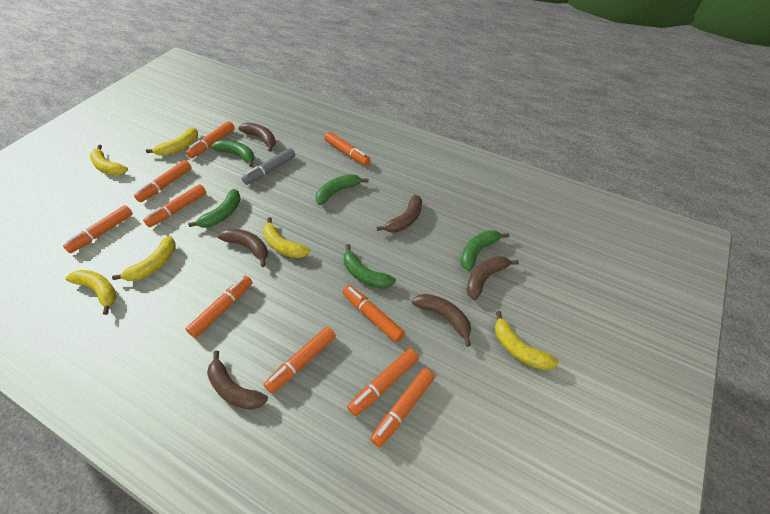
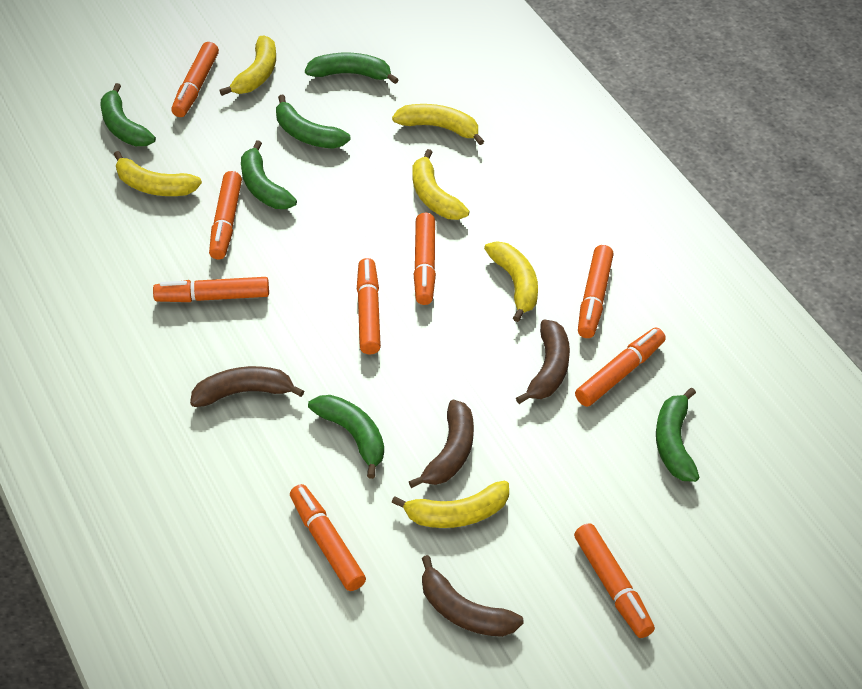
brown banana: [207,351,268,410] [218,229,268,267] [238,122,276,152] [377,195,422,233] [412,294,471,347] [467,256,519,300] = 6 -> [190,366,304,407] [409,400,474,488] [422,555,524,637] [516,319,570,404] = 4
green banana: [188,189,241,228] [211,140,255,167] [316,174,368,205] [344,244,396,289] [461,230,509,272] = 5 -> [101,83,156,146] [241,140,297,209] [276,95,351,149] [305,53,399,84] [308,395,384,479] [656,387,699,482] = 6
grey marker: [242,148,295,185] = 1 -> none = 0
orange marker: [63,205,133,253] [134,160,192,202] [143,184,207,227] [186,121,235,158] [186,276,253,338] [263,326,336,393] [325,132,370,166] [342,285,405,342] [347,349,419,416] [370,368,435,448] = 10 -> [153,277,269,302] [171,42,219,117] [209,171,242,260] [290,484,366,591] [357,258,381,355] [414,213,436,305] [574,523,655,638] [575,327,666,407] [578,245,614,338] = 9

